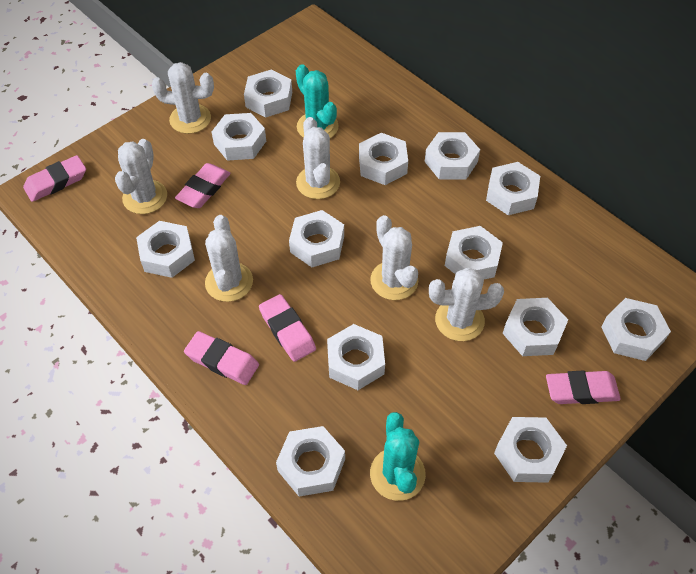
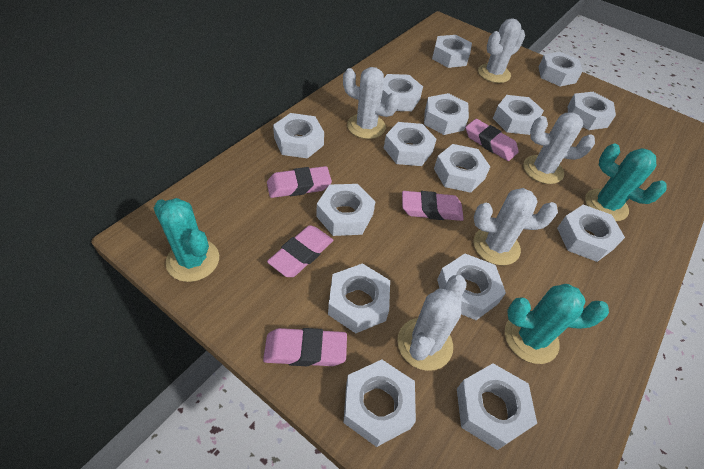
turquoise cactus: [296,64,338,138] [370,412,426,501] = 2 -> [154,198,219,282] [505,284,609,364] [585,144,666,221] = 3
white cactus: [115,139,167,214] [152,62,214,134] [205,215,253,302] [296,117,340,199] [370,215,418,300] [429,268,504,341] = 6 -> [343,67,400,139] [397,275,467,371] [473,188,558,265] [478,19,525,83] [523,112,595,184] = 5
white nut: [136,221,195,278] [212,113,266,161] [244,69,292,118] [276,426,345,497] [289,210,344,267] [327,324,385,390] [359,133,408,185] [425,132,480,180] [445,226,503,279] [486,162,540,215] [494,417,567,483] [502,298,568,356] [601,298,671,361] = 13 -> [273,113,324,158] [316,184,375,236] [328,263,390,333] [343,360,416,447] [381,74,423,111] [384,122,437,166] [424,93,469,135] [432,35,472,68] [434,144,490,193] [437,254,506,320] [457,363,537,450] [493,95,544,135] [539,52,583,86] [557,205,625,262] [567,92,616,130] = 15

